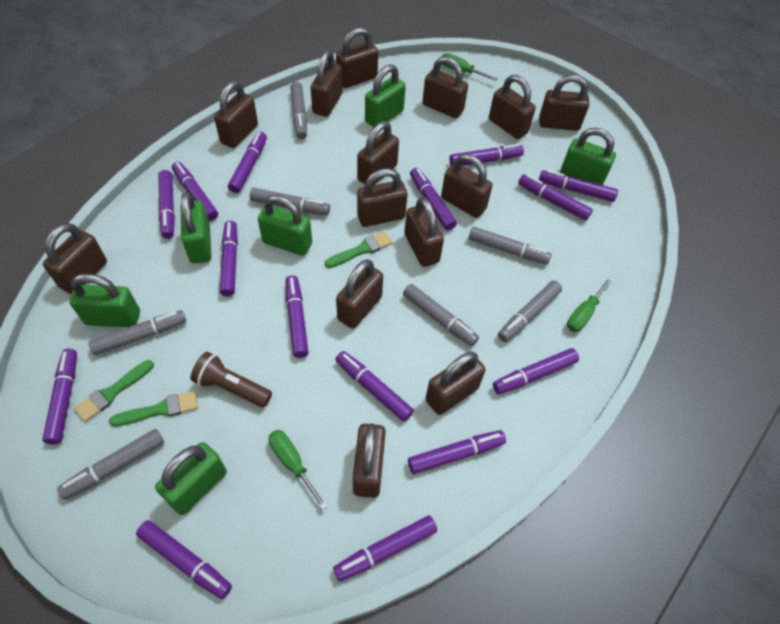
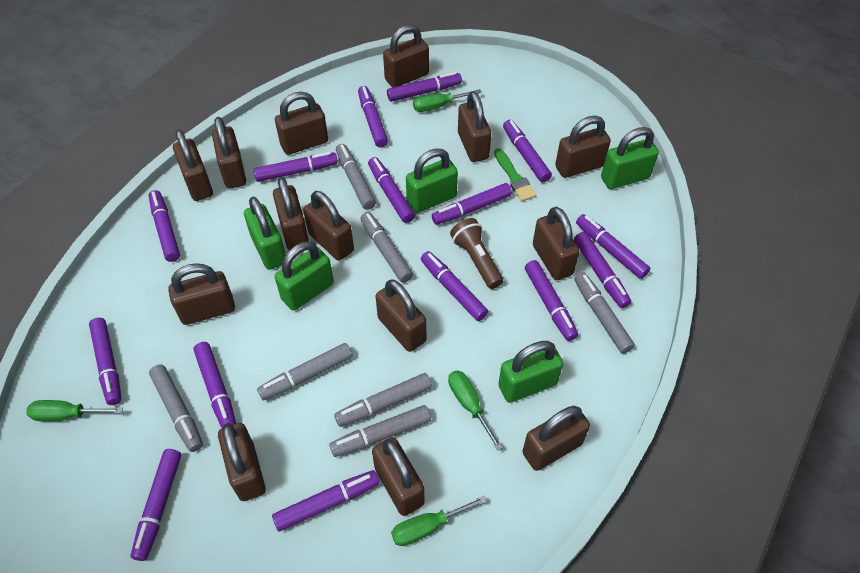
green brush: [74,360,154,422] [109,391,198,426] [325,231,392,268] = 3 -> [494,148,536,201] = 1
green padlock: [69,273,140,327] [155,442,227,515] [181,192,212,264] [258,195,312,256] [365,64,406,127] [560,128,616,185] = 6 -> [244,197,286,270] [275,241,334,311] [406,148,458,213] [498,341,563,403] [601,127,659,189] = 5
green screwdriver: [269,430,328,510] [441,53,498,81] [567,276,613,332] = 3 -> [27,400,123,421] [391,496,487,546] [413,89,482,112] [448,370,503,451] = 4

